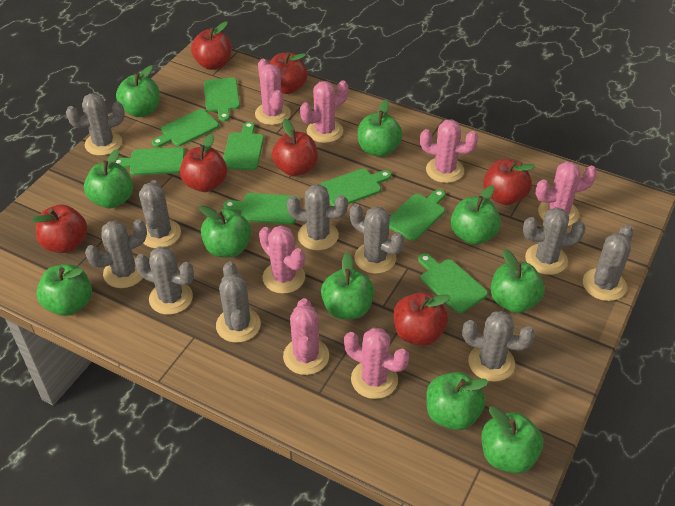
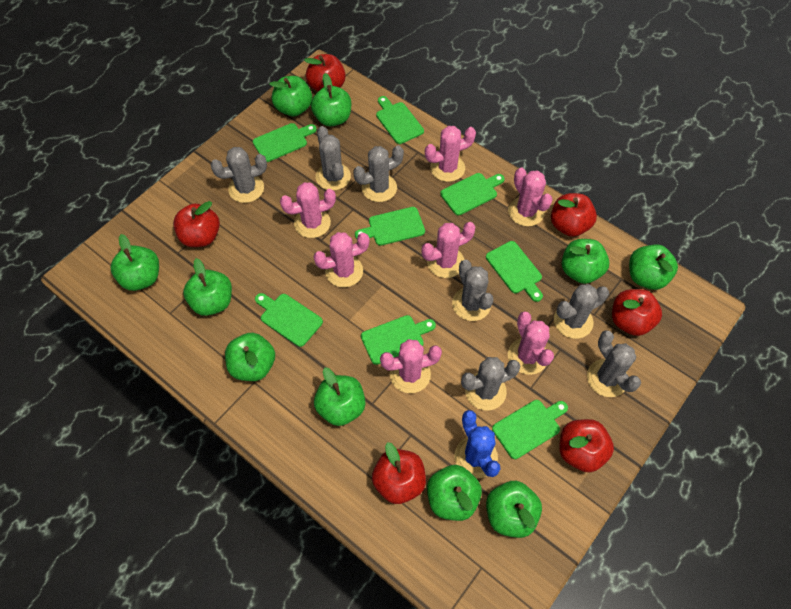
blue cactus: none = 0 -> [454,410,501,478] = 1
grey cactus: [66,93,125,156] [85,219,147,288] [135,246,194,315] [139,180,181,248] [216,262,261,343] [287,184,348,250] [350,204,404,274] [462,311,535,382] [523,207,586,275] [583,225,633,301] = 10 -> [210,147,267,203] [316,126,351,191] [353,145,404,202] [452,260,494,321] [461,357,520,410] [554,284,609,339] [587,330,641,397] = 7
red apple: [32,205,88,253] [180,133,227,192] [191,22,232,70] [269,52,308,94] [272,119,318,176] [394,292,450,346] [483,159,535,205] = 7 -> [173,201,220,247] [304,54,346,91] [372,442,426,504] [551,193,597,237] [559,419,614,472] [612,289,662,336] = 6

